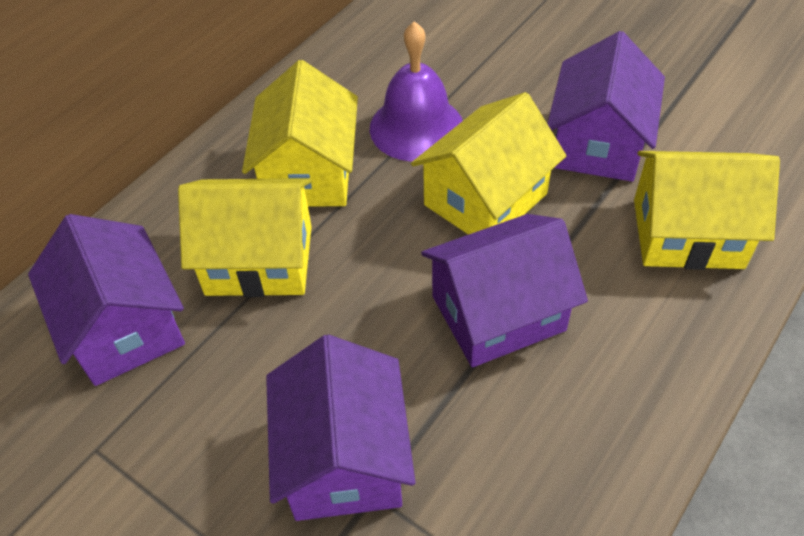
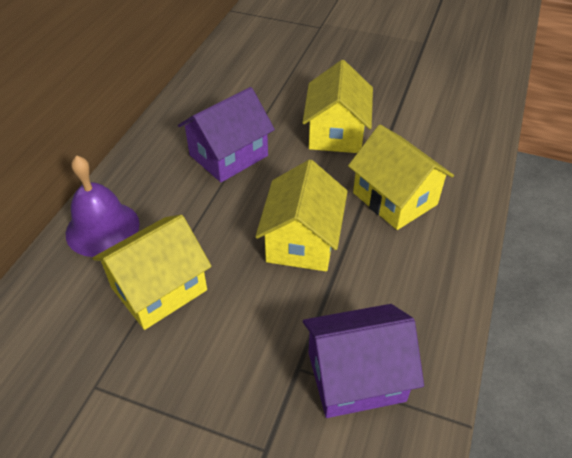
purple house: [28,214,185,386] [266,335,415,521] [421,214,588,367] [547,31,665,182] = 4 -> [178,87,275,182] [303,304,424,418] = 2

